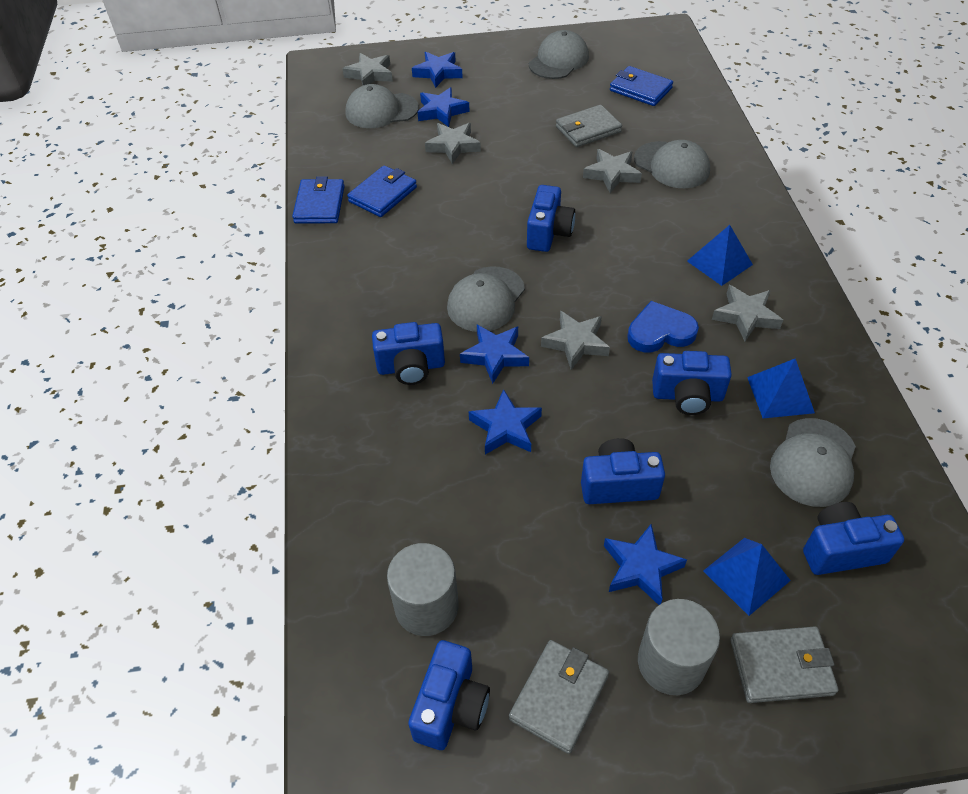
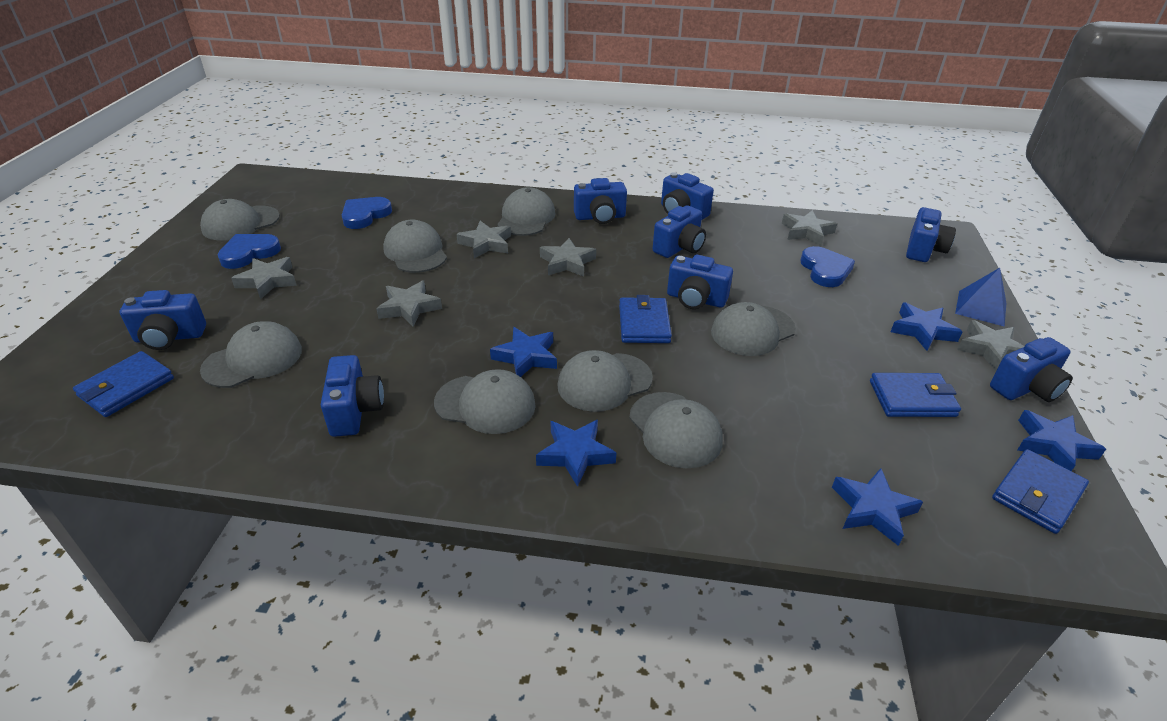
blue camera: [372,322,445,385] [408,640,490,750] [527,185,575,252] [581,438,665,504] [652,351,732,415] [803,502,904,575] = 6 -> [120,290,206,350] [321,355,384,437] [574,178,627,224] [653,205,706,258] [661,172,714,220] [667,255,733,309] [906,207,956,262] [990,337,1073,402] = 8
blue heart: [627,301,699,352] = 1 -> [217,234,281,269] [342,197,392,229] [800,246,855,287] = 3
blue pyramid: [687,225,753,286] [703,538,791,616] [747,358,815,418] = 3 -> [955,268,1006,327] = 1
blue wallet: [292,176,345,223] [347,166,417,217] [610,66,673,106] = 3 -> [73,351,174,417] [619,295,672,343] [870,373,961,417] [992,449,1089,534] = 4
grey cap: [346,84,419,128] [447,266,525,332] [529,30,589,79] [634,140,710,188] [770,418,856,507] = 5 -> [200,199,280,240] [200,321,302,388] [383,220,447,273] [434,369,536,434] [497,187,556,236] [557,350,653,412] [629,392,723,468] [711,302,796,356] = 8
grey cylinder: [387,543,459,636] [638,599,720,695] = 2 -> none = 0
grey star: [342,53,393,85] [425,123,481,164] [541,311,610,370] [583,149,642,193] [712,285,783,341] = 5 -> [231,257,297,299] [376,281,442,327] [457,221,511,258] [540,238,596,277] [782,210,837,246] [957,320,1024,371] = 6
grey wallet: [509,640,609,754] [556,105,622,147] [730,626,839,703] = 3 -> none = 0

